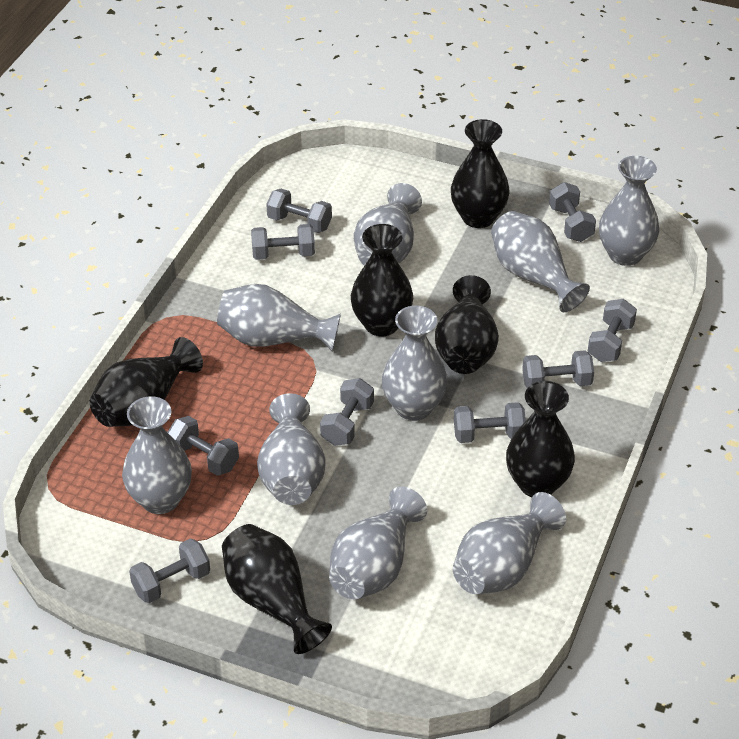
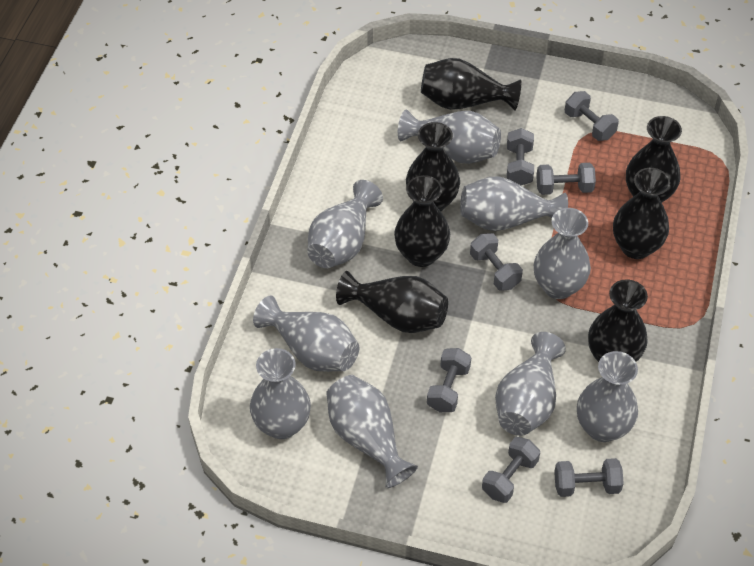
black vase: [90,337,203,427] [222,524,332,654] [351,224,413,336] [435,275,499,374] [451,119,510,228] [506,381,575,497] = 6 -> [336,271,448,333] [394,175,450,267] [406,122,460,211] [421,58,521,111] [588,280,648,362] [613,168,670,259] [626,116,682,202] = 7
grey dumbbell: [129,538,210,603] [167,416,239,476] [251,224,315,260] [266,189,332,233] [320,378,374,446] [454,402,526,443] [522,350,594,388] [549,182,596,242] [588,299,637,362] = 9 -> [427,348,471,412] [470,233,523,291] [482,437,540,503] [507,128,534,185] [536,163,596,195] [554,458,624,497] [565,91,619,141] = 7

